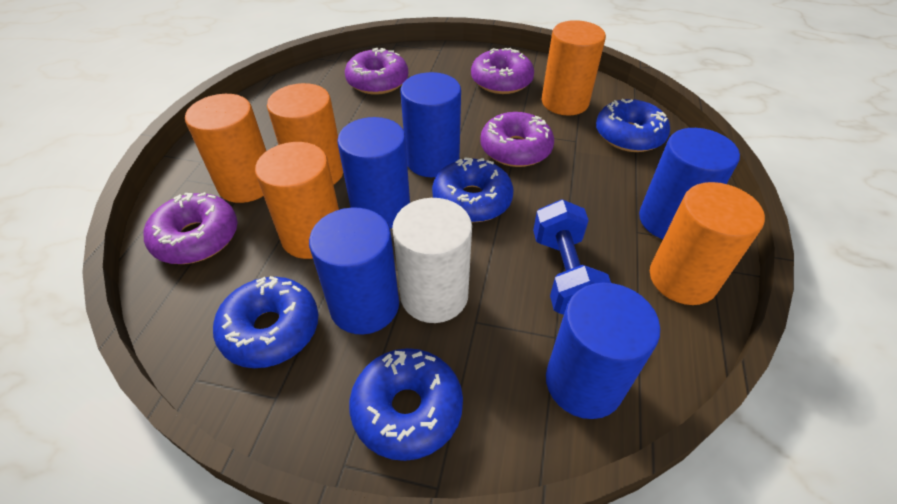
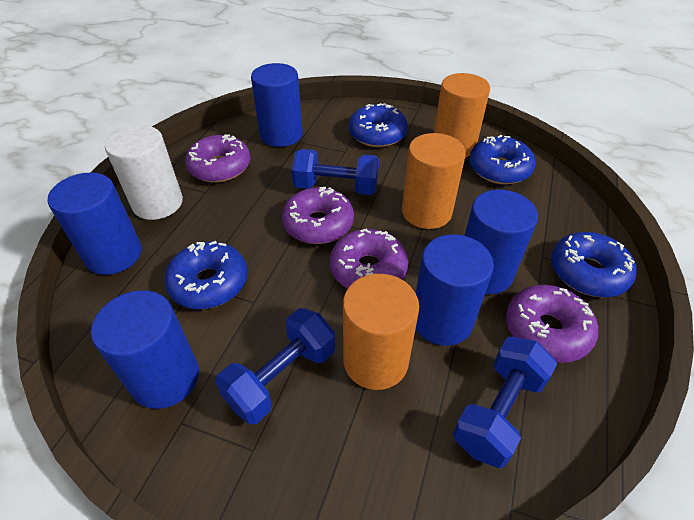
blue dumbbell: [533,199,611,315] = 1 -> [215,308,335,424] [292,149,379,195] [453,337,557,468] = 3
orange cylinder: [185,94,266,203] [255,142,339,259] [267,83,343,185] [542,20,606,116] [650,182,765,305] = 5 -> [343,274,419,390] [402,133,466,229] [434,73,490,158] = 3

